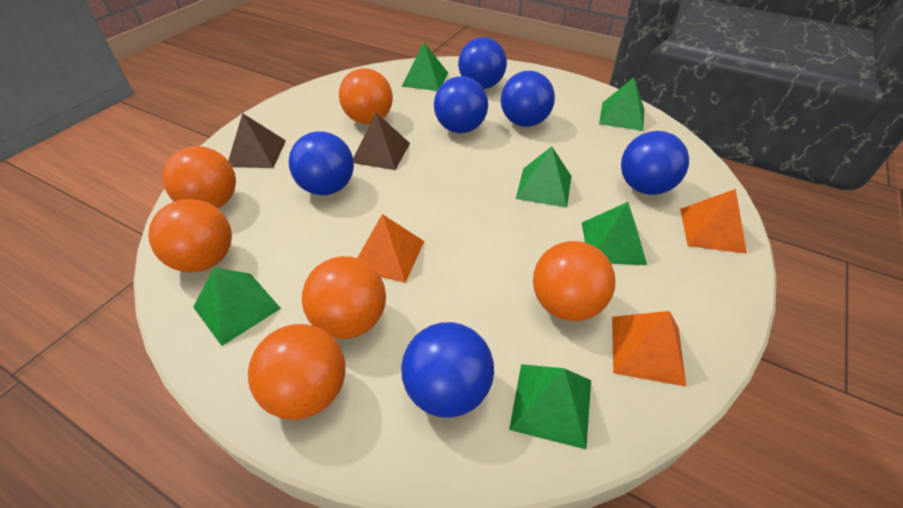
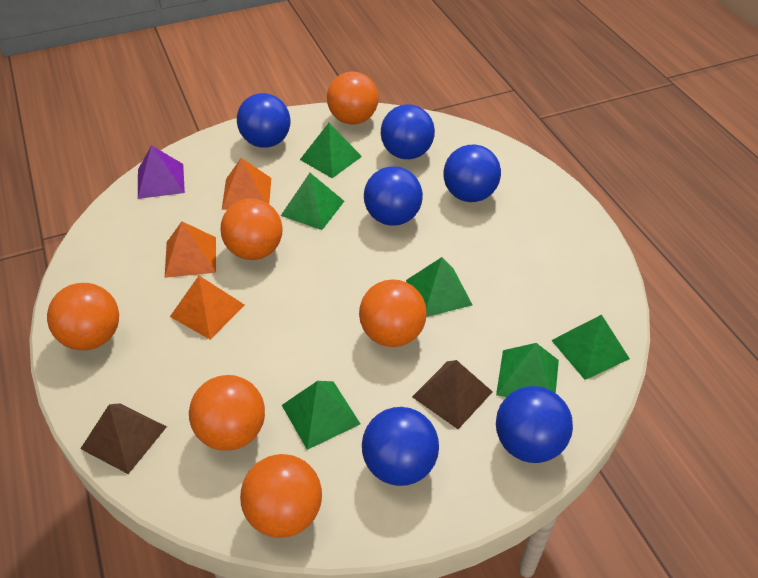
purple pyramid: none = 0 -> [138,145,185,199] = 1

